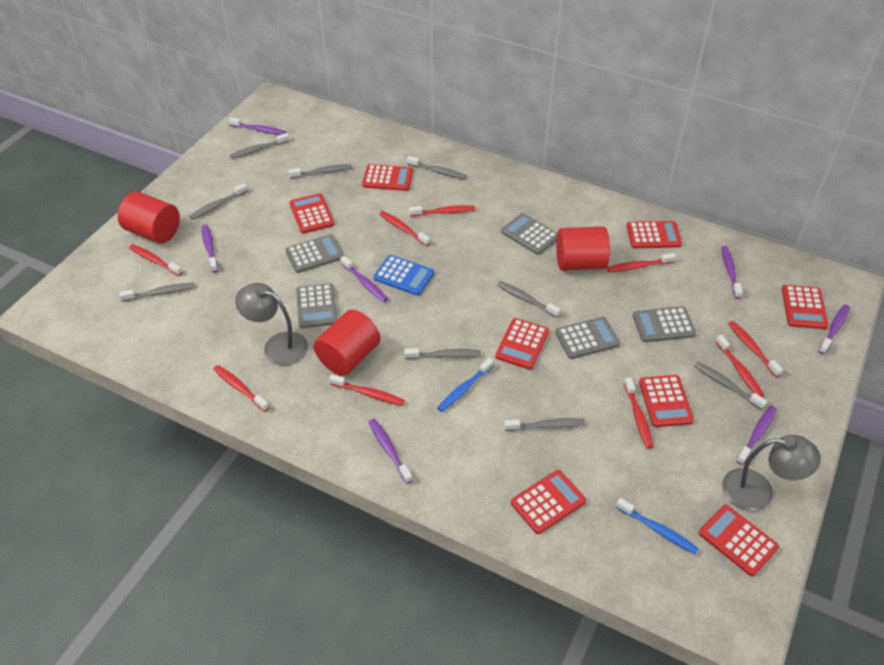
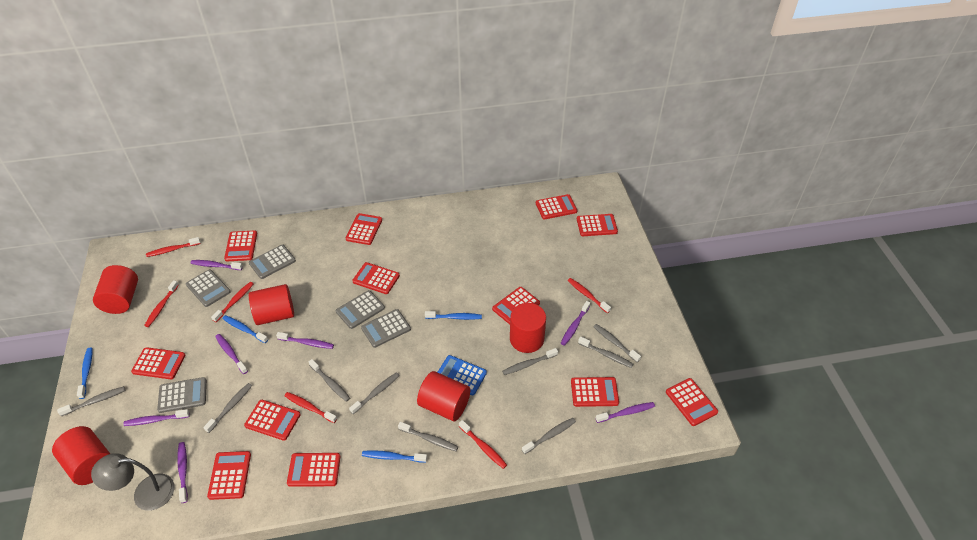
blue toothbrush: [437,358,494,412] [616,498,699,554] = 2 -> [77,348,92,399] [222,315,268,343] [362,450,427,463] [425,311,482,320] = 4
grey lamp: [235,283,308,365] [722,435,821,511] = 2 -> [91,453,174,511] = 1
red calculator: [290,193,334,233] [362,164,413,191] [495,318,549,370] [511,470,586,534] [627,221,682,248] [639,375,694,427] [699,505,779,577] [782,285,828,329] = 8 -> [131,347,185,379] [207,451,251,500] [224,230,257,261] [244,400,301,441] [287,453,340,487] [346,213,382,245] [353,262,400,294] [492,287,540,325] [536,194,577,219] [571,377,619,407] [577,214,618,236] [666,378,718,426] = 12
red cylinder: [118,192,180,243] [314,310,380,376] [556,227,610,271] = 3 -> [52,426,110,485] [93,265,138,314] [249,284,294,325] [417,371,470,421] [510,303,546,353] = 5
red toothbrush: [129,244,183,276] [213,365,269,412] [329,374,405,406] [379,211,430,246] [409,205,475,216] [607,253,676,272] [624,377,654,449] [715,335,764,397] [729,321,783,377] = 9 -> [144,280,179,327] [146,237,201,257] [211,282,254,322] [285,392,337,423] [459,420,507,469] [568,278,611,313] = 6

